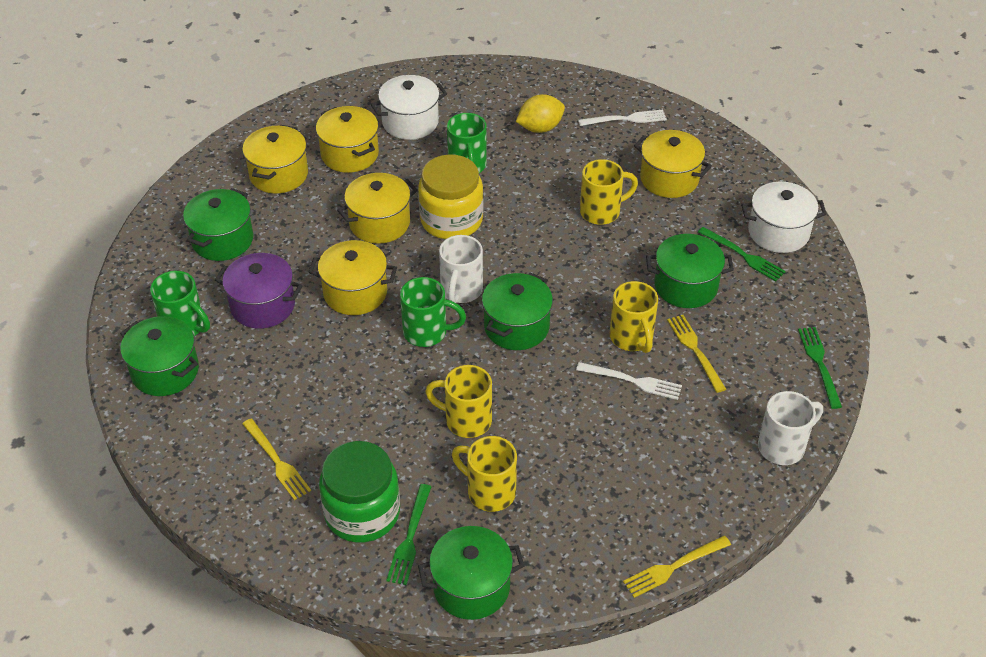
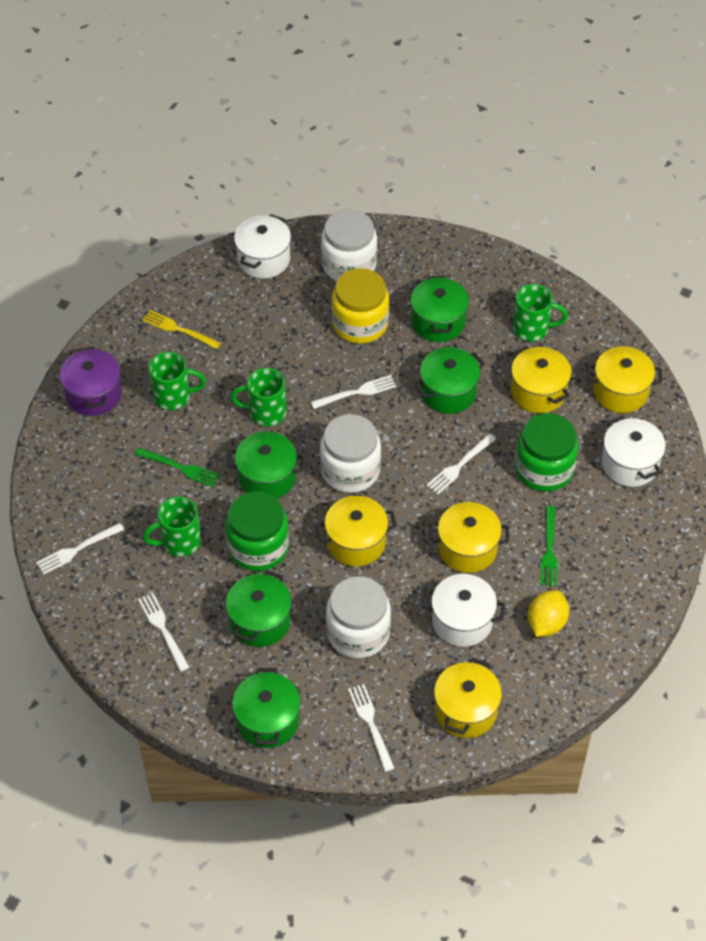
green fork: [386,484,432,585] [698,227,786,281] [798,327,842,409] = 3 -> [134,447,220,487] [540,506,558,587] = 2
green jar: [319,441,400,543] = 1 -> [225,491,289,571] [515,413,579,492] = 2
green mug: [150,271,210,336] [400,277,466,347] [447,113,487,173] = 3 -> [143,497,201,557] [149,352,206,410] [230,368,287,426] [513,284,568,341] = 4
white fork: [576,362,682,400] [578,110,667,126] = 2 -> [36,523,124,575] [138,593,190,672] [311,375,396,409] [348,684,395,772] [426,434,496,494] = 5
white jar: none = 0 -> [320,414,381,493] [321,209,377,281] [326,576,391,658] = 3
white mug: [439,235,483,303] [758,391,823,465] = 2 -> none = 0
white pot: [371,75,447,140] [741,182,827,253] = 2 -> [234,214,291,279] [422,574,506,647] [602,415,666,487] = 3
yellow fork: [242,418,311,500] [623,535,731,598] [667,315,726,393] = 3 -> [142,310,221,349] = 1
yellow mug: [425,365,492,438] [452,436,517,512] [580,159,638,225] [610,281,658,353] = 4 -> none = 0

